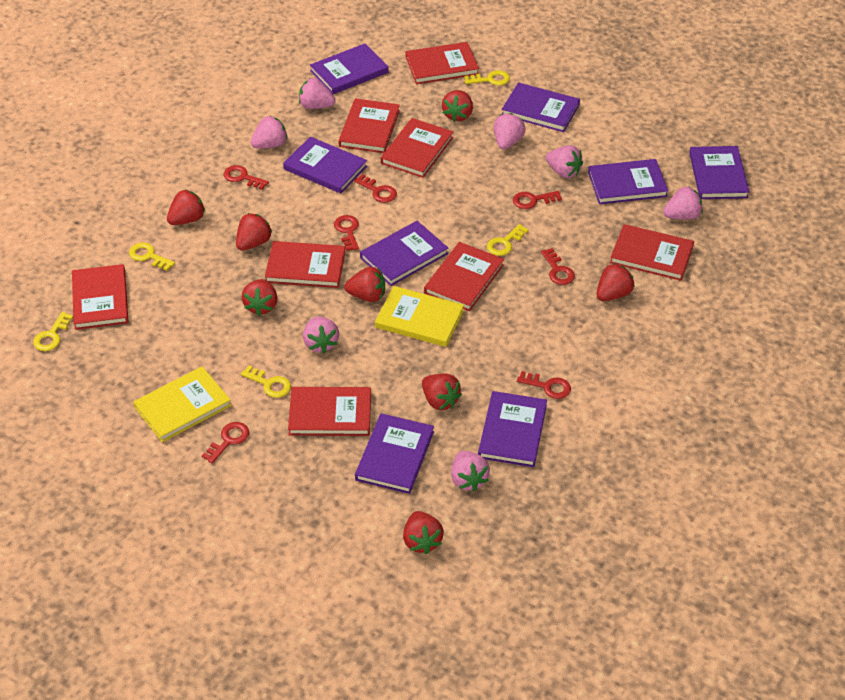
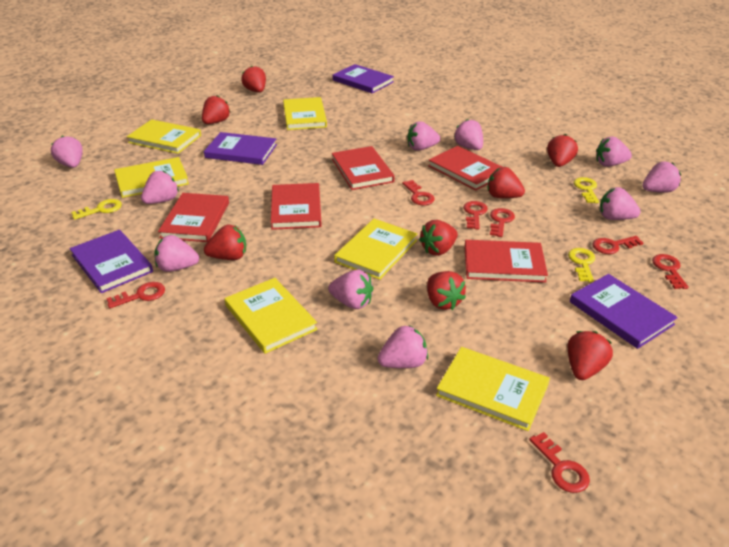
pink strawberry: [250,116,288,149] [299,78,335,109] [303,316,339,353] [451,451,490,491] [494,113,526,150] [546,145,583,178] [663,186,703,220] = 7 -> [51,136,83,168] [141,170,179,204] [155,235,199,272] [328,270,373,309] [378,325,428,368] [407,121,440,151] [454,119,483,150] [596,137,632,167] [599,187,641,220] [643,161,681,193] = 10
purple book: [283,137,367,194] [310,44,388,94] [355,413,434,494] [360,221,448,286] [478,391,547,467] [501,82,580,132] [588,159,668,204] [689,146,749,199] = 8 -> [70,230,153,293] [204,132,277,165] [333,64,394,94] [570,274,678,349] = 4
red book: [72,264,129,330] [265,241,345,288] [288,387,371,436] [338,98,400,153] [381,118,453,178] [406,42,479,84] [424,242,504,312] [610,224,694,281] = 8 -> [158,193,229,242] [271,183,322,230] [332,146,395,190] [428,146,502,190] [464,240,548,283] = 5
yellow book: [133,366,231,442] [375,286,464,347] = 2 -> [114,157,189,198] [127,119,201,154] [224,278,318,354] [283,97,327,130] [334,219,417,280] [436,347,550,431] = 6
yellow key: [33,312,73,351] [129,243,175,271] [241,365,291,398] [465,70,510,85] [487,224,528,256] = 5 -> [71,199,122,220] [568,248,595,282] [574,177,599,203] = 3

